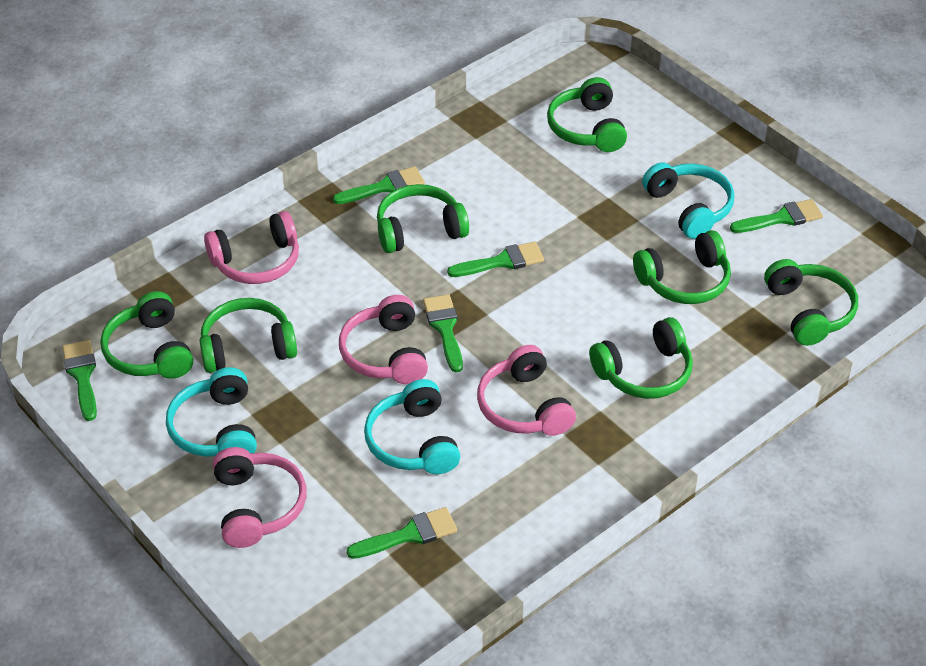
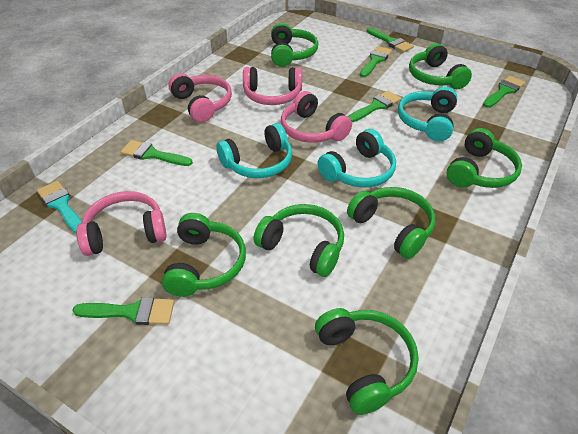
turquoise brush: none = 0 -> [37,181,82,234] = 1

